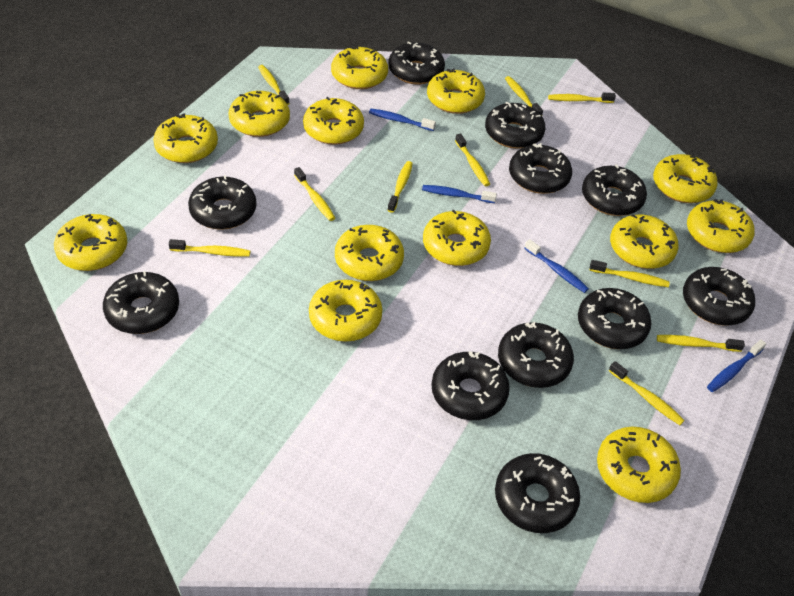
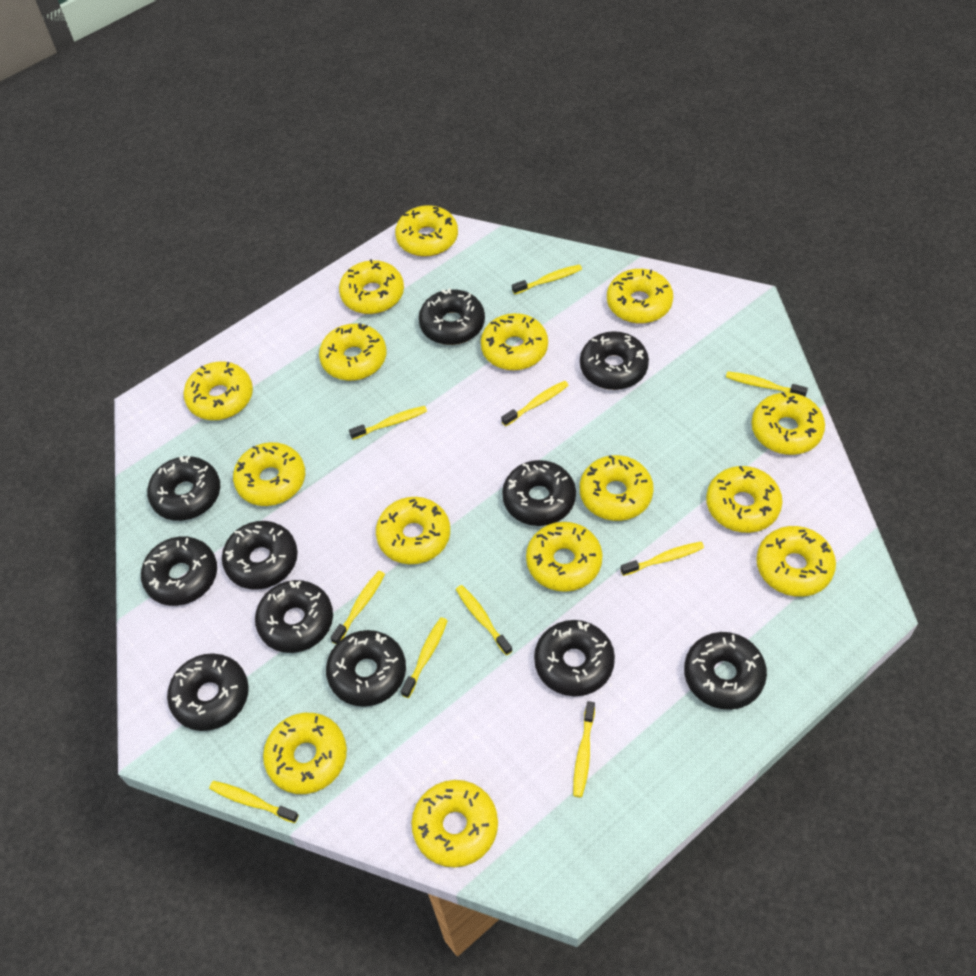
blue toothbrush: [369,109,436,131] [422,185,497,203] [524,239,589,293] [707,340,766,392] = 4 -> none = 0
yellow donut: [54,214,127,271] [153,113,218,163] [228,91,290,137] [303,97,364,145] [309,280,382,342] [331,45,388,89] [335,225,404,281] [423,210,491,266] [427,68,485,114] [597,427,681,503] [610,214,679,269] [653,154,718,203] [687,199,755,253] = 13 -> [184,362,253,420] [233,442,305,506] [263,713,347,794] [319,323,387,381] [339,259,404,314] [376,497,450,564] [395,205,458,257] [411,780,498,867] [481,313,548,370] [526,522,602,592] [580,455,654,521] [607,269,673,323] [706,466,782,533] [751,392,825,455] [757,526,836,597] = 15

